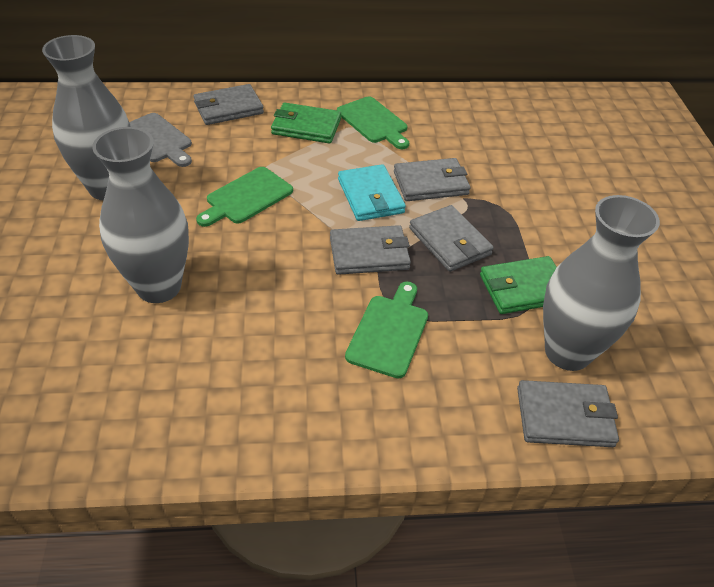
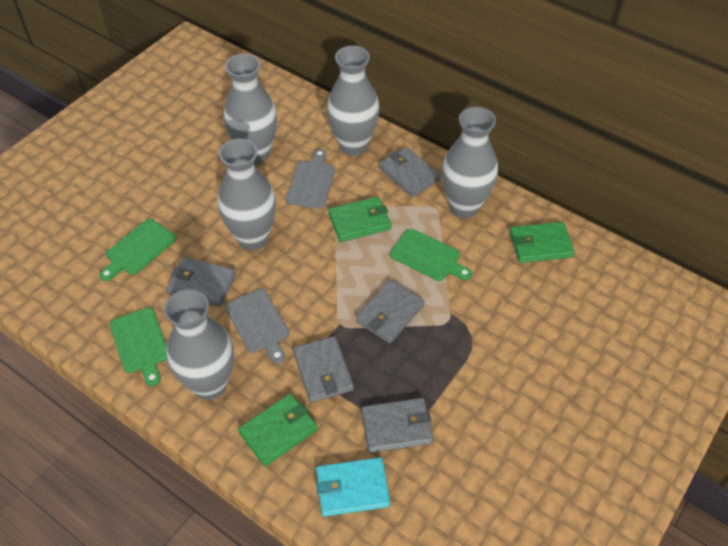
green wallet: [271,103,341,143] [480,256,557,314] = 2 -> [238,393,318,467] [328,196,391,242] [510,222,574,263] = 3
grey cutting board: [129,113,192,167] = 1 -> [225,289,290,364] [286,149,335,209] = 2
grey vase: [42,35,131,200] [92,127,189,303] [543,195,660,371] = 3 -> [164,289,234,400] [218,139,276,250] [224,54,277,164] [327,46,379,156] [442,107,498,218] = 5

